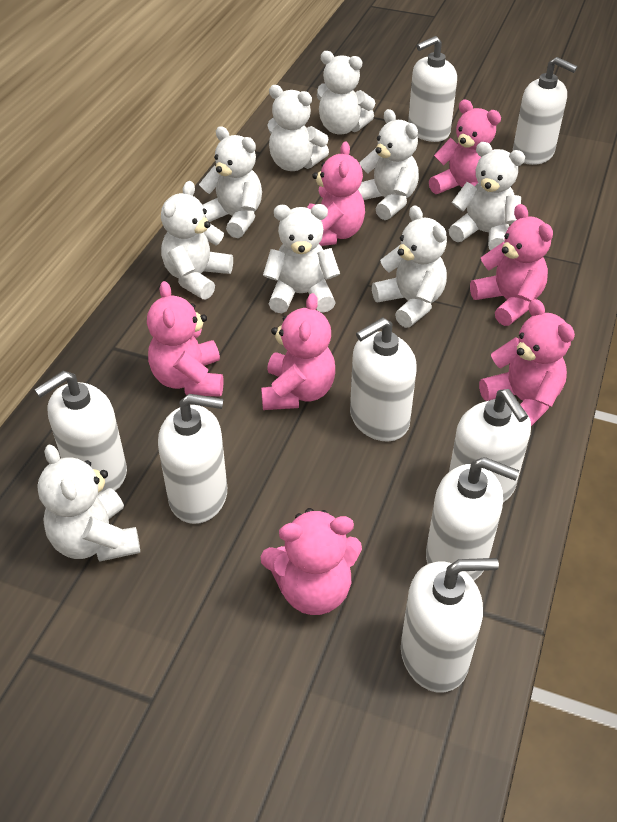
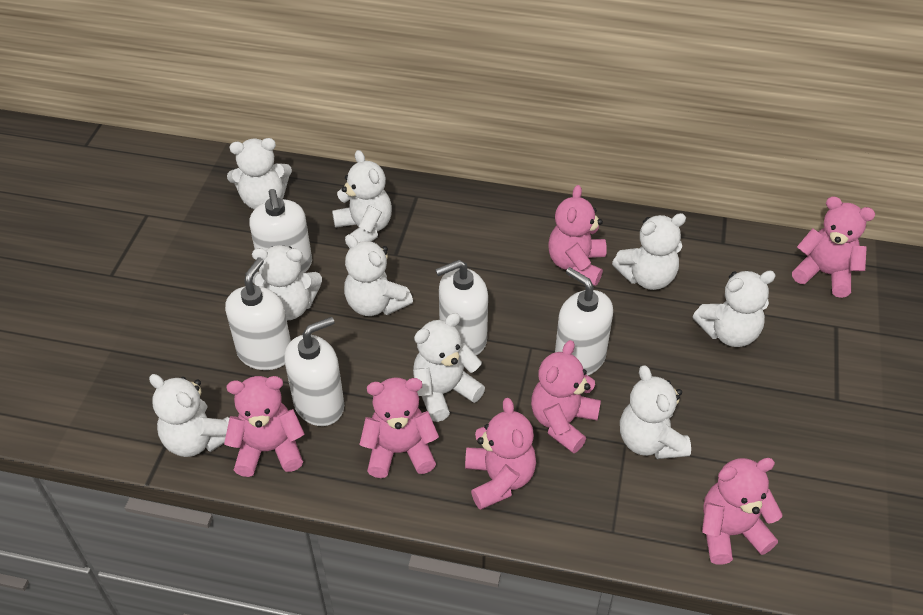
white soap dispenser: [34,371,127,495] [158,394,227,524] [350,317,417,442] [401,558,499,693] [408,36,457,142] [426,457,519,581] [449,389,531,503] [513,57,578,165] = 8 -> [225,258,291,370] [249,189,312,274] [284,317,344,426] [435,260,488,355] [555,267,613,375] = 5

